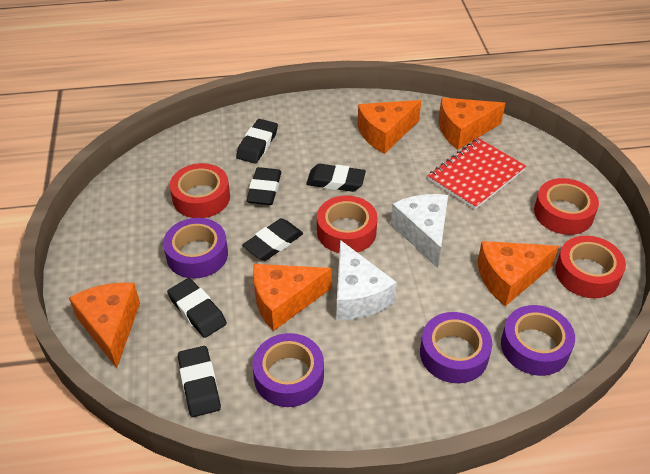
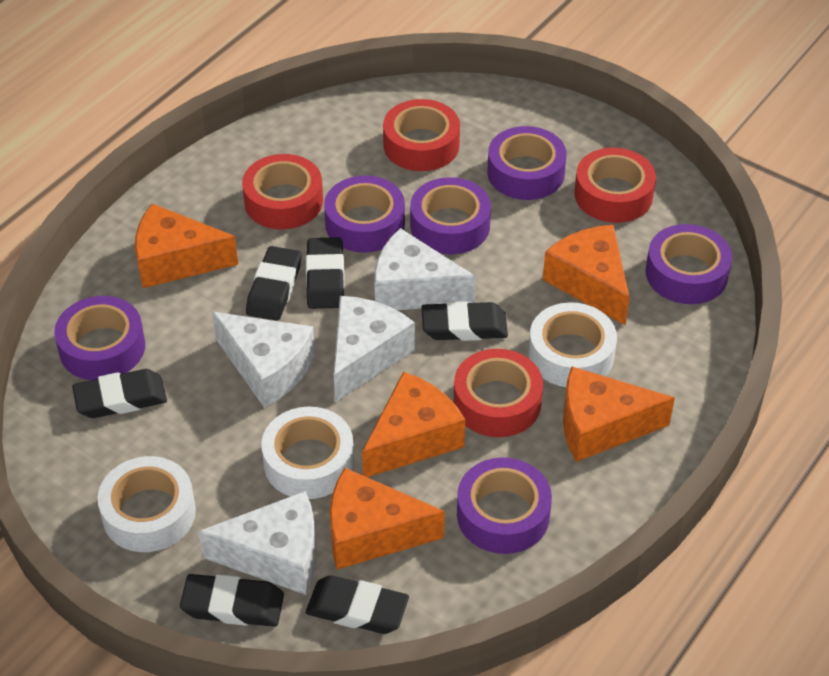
purple tape: [163,218,228,279] [253,333,324,407] [420,312,492,383] [501,305,575,376] = 4 -> [54,296,145,380] [324,176,405,253] [410,177,491,255] [457,457,552,554] [487,126,567,200] [646,224,732,304] = 6
red notebook: [428,138,526,209] = 1 -> none = 0
white cheese: [336,240,397,320] [391,194,448,268] = 2 -> [198,491,316,595] [212,312,315,408] [334,296,415,403] [374,228,476,310] = 4
white tape: none = 0 -> [98,456,196,552] [261,407,354,499] [528,302,617,387] = 3

